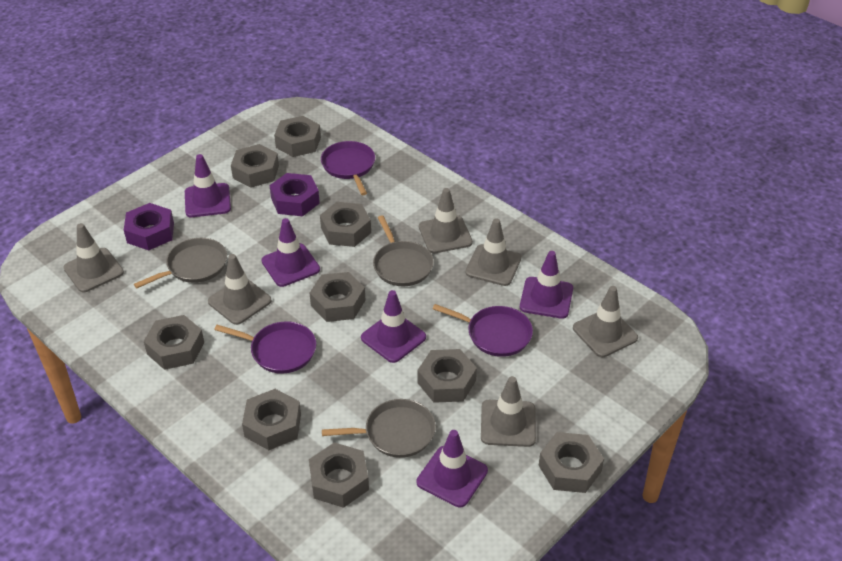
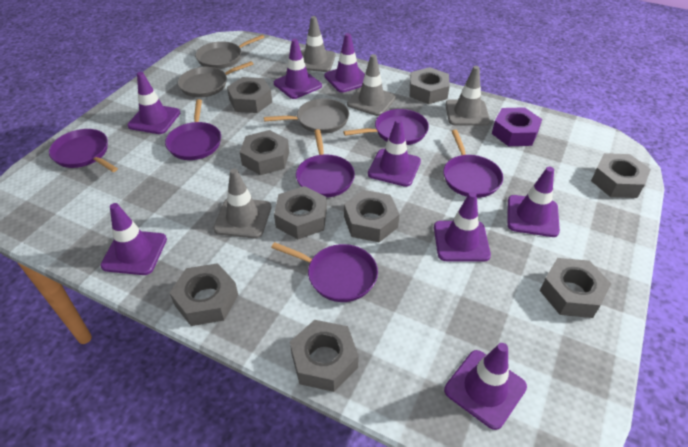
grey traffic cone: [63,223,124,292] [208,254,271,325] [419,188,473,253] [465,218,521,286] [481,376,536,447] [573,286,638,357] = 6 -> [213,169,271,238] [301,16,336,72] [347,54,396,116] [445,66,490,126] = 4
purple nut: [124,203,174,250] [269,173,320,216] = 2 -> [492,107,542,146] = 1
purple pan: [214,321,316,374] [321,141,375,195] [433,304,533,357] = 3 -> [49,129,118,172] [165,99,221,160] [271,242,378,302] [296,129,355,198] [343,109,429,145] [443,130,503,198] = 6
purple traffic cone: [185,154,231,217] [262,218,320,287] [361,290,426,363] [417,430,488,507] [520,251,573,319] = 5 -> [100,203,167,275] [127,72,180,134] [274,39,322,99] [324,33,365,93] [368,119,421,187] [434,192,491,262] [444,343,527,430] [507,167,560,237] = 8

